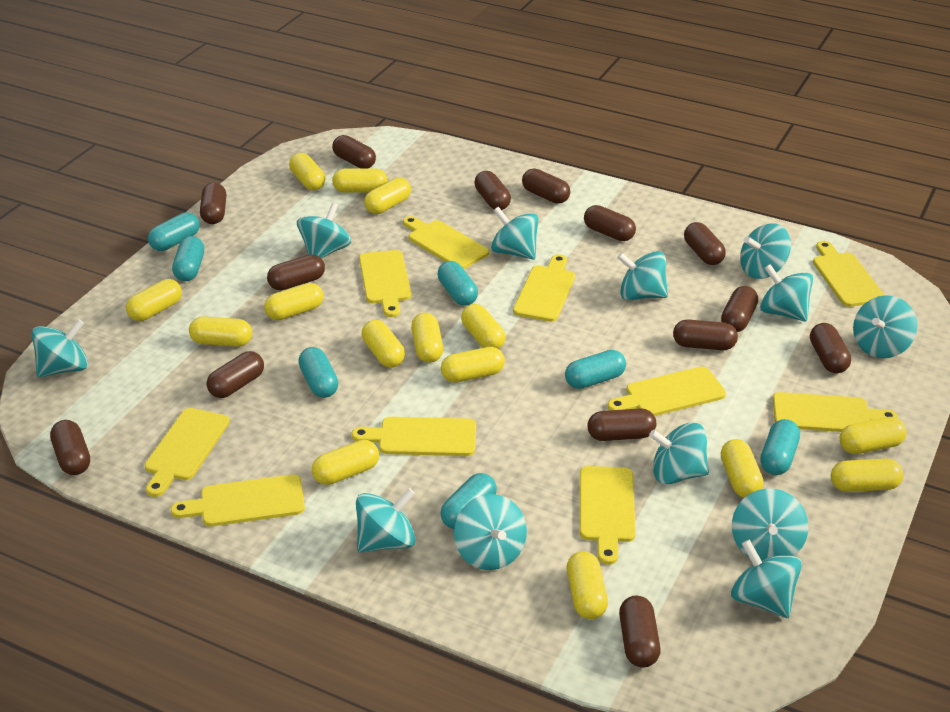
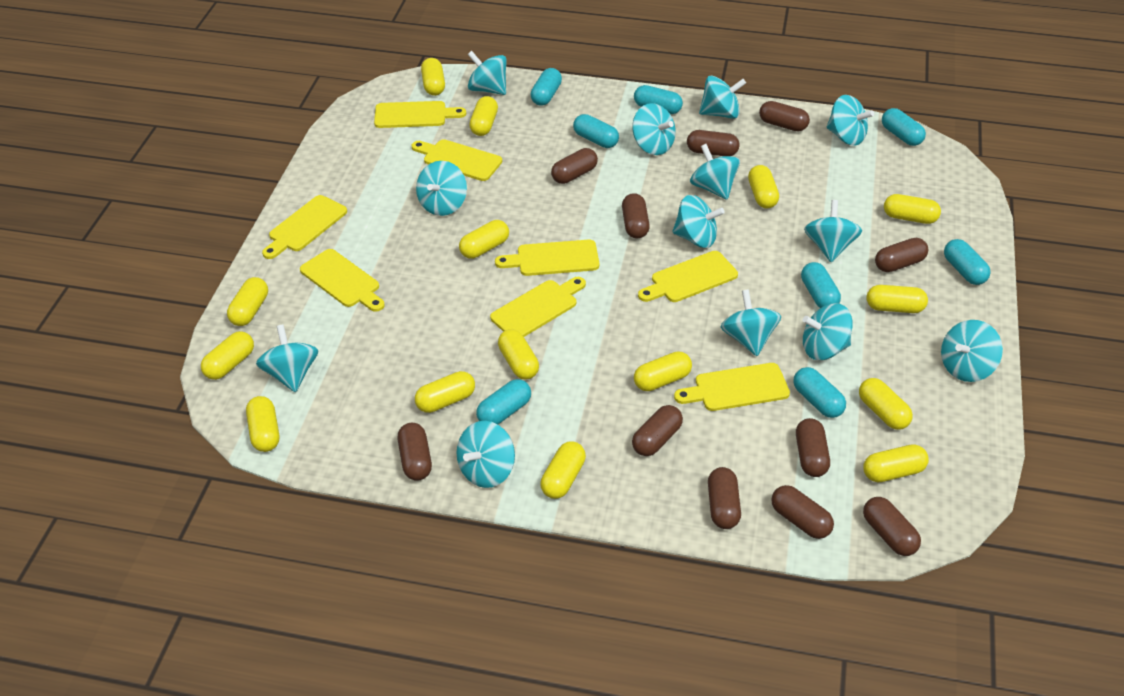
brown capsule: [50,420,90,475] [200,182,226,224] [207,351,264,398] [267,254,325,290] [332,135,376,168] [474,171,511,210] [522,169,570,204] [584,205,636,241] [588,408,656,441] [619,595,660,668] [673,319,738,350] [684,222,726,265] [721,286,758,332] [810,323,851,373] = 14 -> [398,423,432,481] [551,148,598,184] [622,193,650,239] [632,405,683,456] [687,130,739,156] [708,467,741,529] [759,101,810,131] [771,485,834,539] [796,418,830,477] [863,497,921,556] [875,238,928,272] = 11
turquoise capsule: [148,212,200,251] [172,236,204,281] [298,347,339,398] [437,261,478,306] [440,473,497,529] [565,350,626,389] [761,419,800,475] = 7 -> [476,379,531,424] [530,68,562,106] [573,114,619,148] [634,85,683,114] [793,367,846,418] [801,262,841,308] [882,108,926,146] [944,239,991,285] = 8
turquoise spinning top: [32,319,88,378] [297,203,351,258] [356,488,416,553] [454,494,527,570] [491,206,539,260] [617,251,668,300] [649,422,709,484] [731,539,802,618] [732,489,808,560] [740,223,791,279] [760,264,813,322] [853,295,917,358] = 12 -> [256,324,318,392] [416,161,467,216] [457,421,515,488] [467,51,507,95] [632,103,676,155] [672,195,725,248] [690,144,740,199] [699,76,746,119] [721,289,781,356] [802,303,853,360] [804,200,862,262] [827,95,874,146] [941,320,1003,382] = 13
yellow cutting board: [145,408,230,497] [171,474,305,526] [352,417,476,456] [359,250,411,317] [403,216,489,269] [513,254,575,322] [580,466,636,565] [608,366,726,416] [773,392,898,432] [813,241,885,307] = 10 -> [262,195,347,259] [300,249,385,312] [374,101,466,128] [412,139,502,181] [490,277,586,337] [495,240,599,276] [638,251,738,302] [674,363,790,411] = 8

